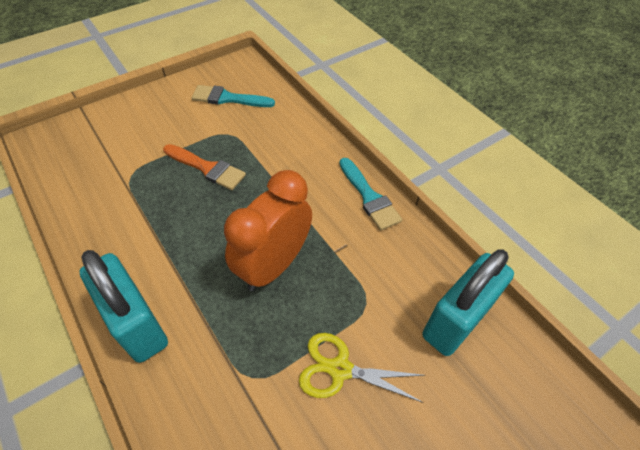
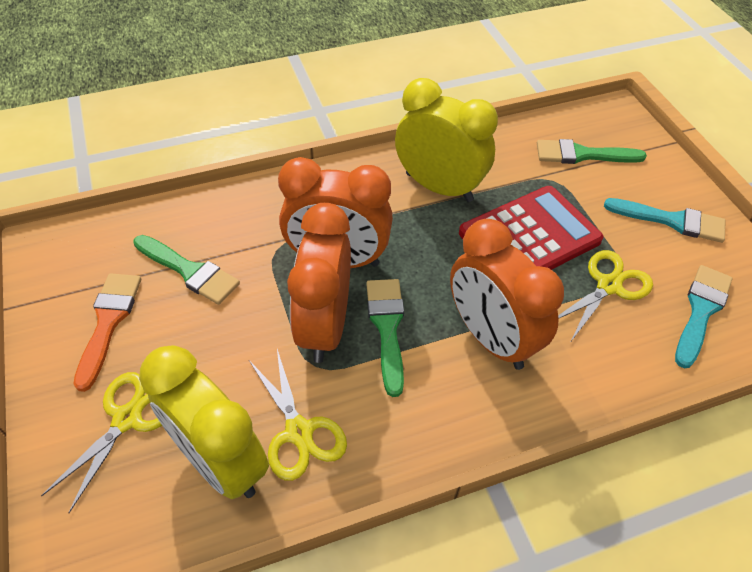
green brush: none = 0 -> [133,235,240,305] [366,279,404,397] [537,139,647,164] = 3
orange clock: [224,170,312,291] = 1 -> [278,157,393,268] [287,203,351,363] [450,219,564,370] = 3
red calculator: none = 0 -> [459,186,603,270] = 1
turquoise padlock: [79,250,168,363] [422,249,514,356] = 2 -> none = 0
yellow clock: none = 0 -> [139,345,269,499] [395,78,498,202] = 2
yellow scissors: [299,333,426,403] = 1 -> [41,372,162,513] [249,349,347,481] [558,250,653,341] = 3

